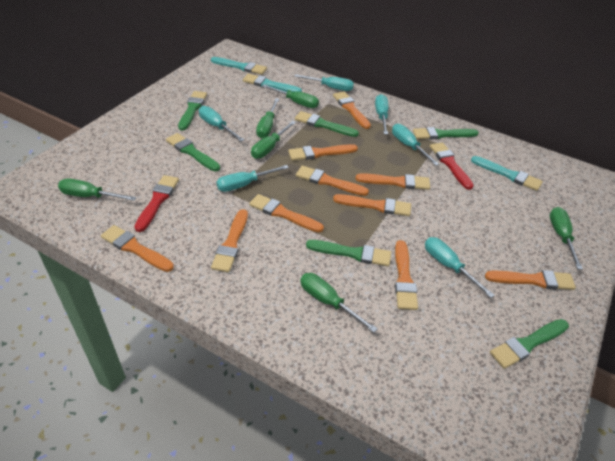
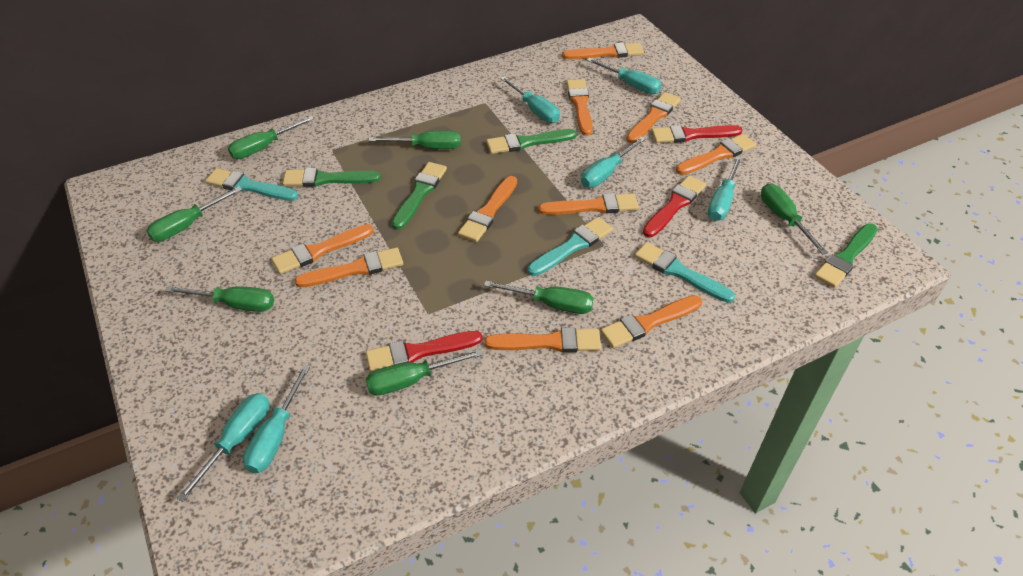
green brush: [166,133,220,171] [178,91,207,130] [295,111,359,137] [306,240,391,266] [413,127,479,139] [490,319,569,369] = 6 -> [283,168,381,187] [392,162,447,230] [486,129,577,154] [814,223,878,288] = 4
green screwdriver: [58,179,137,201] [251,121,296,159] [256,98,279,138] [262,84,319,108] [300,273,378,333] [550,207,583,270] = 6 -> [147,186,242,242] [165,286,274,312] [228,116,314,159] [366,349,483,395] [368,130,461,149] [484,281,593,314] [761,184,828,255] = 7
red brush: [135,175,179,232] [430,142,474,190] = 2 -> [366,331,482,372] [643,175,706,237] [651,125,743,143] = 3

